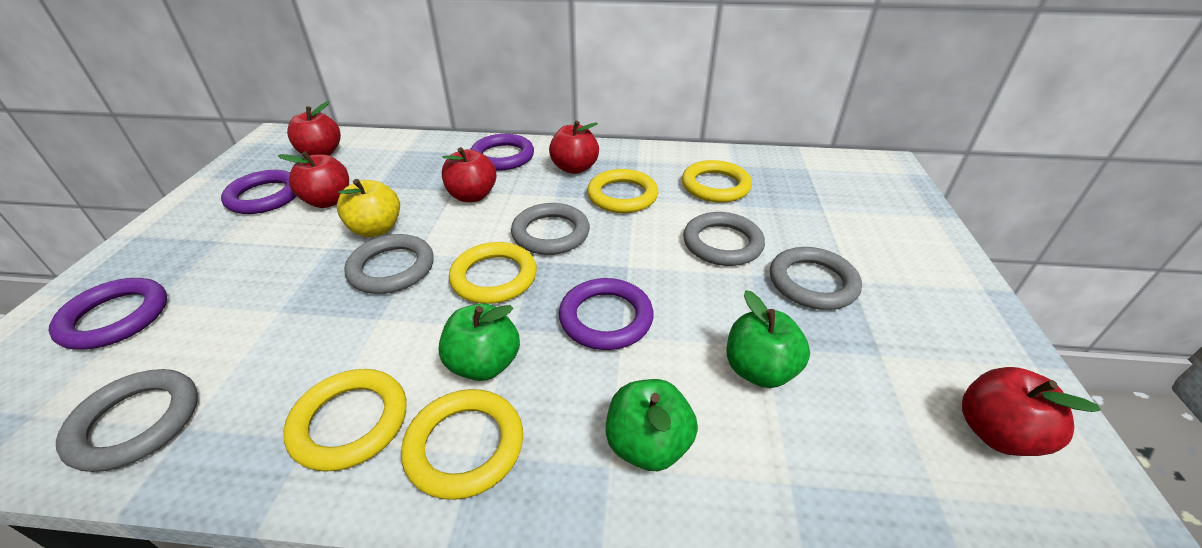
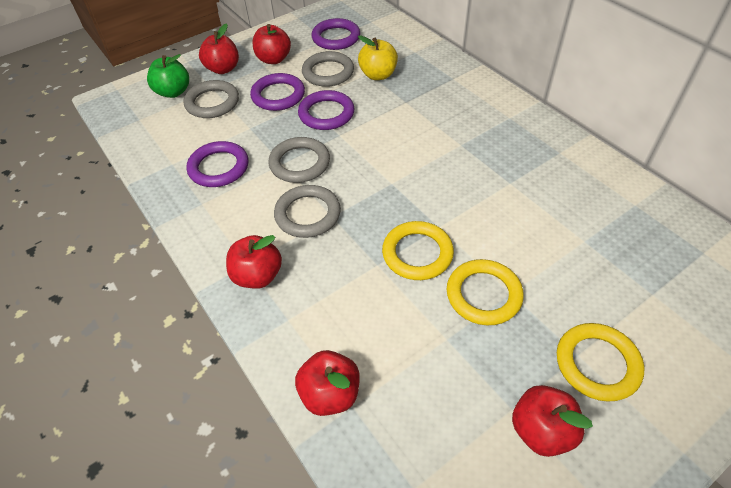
green apple: [438,303,520,381] [606,379,698,471] [727,290,810,388] = 3 -> [147,54,189,98] = 1
grey ring: [56,369,198,472] [344,234,434,294] [511,203,590,255] [683,212,765,266] [770,247,862,310] = 5 -> [184,80,239,118] [268,137,330,183] [274,185,341,238] [302,51,354,87] = 4
yellow ring: [283,369,406,472] [401,389,523,500] [449,242,537,304] [587,169,658,213] [682,160,752,203] = 5 -> [382,221,454,280] [447,259,524,325] [557,323,644,402] = 3

